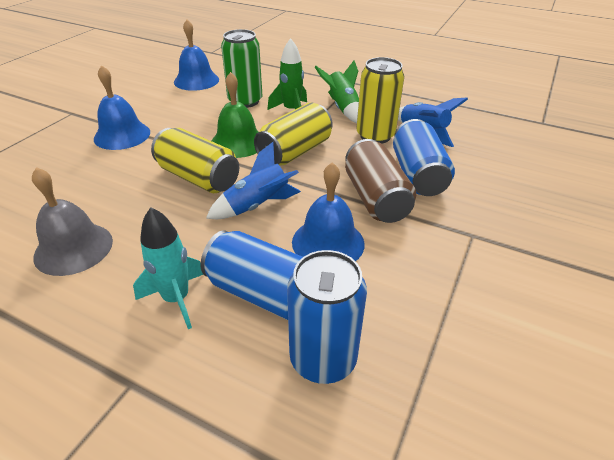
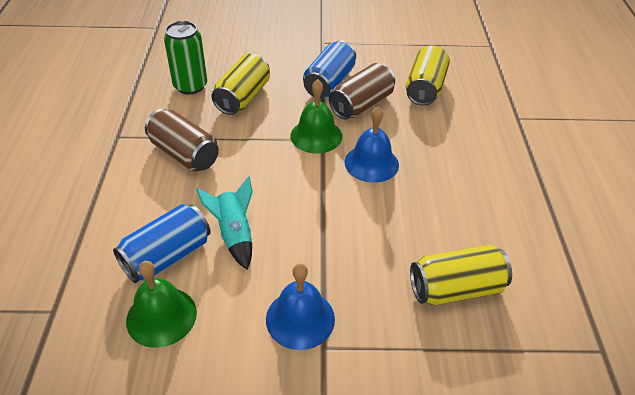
blue bell: [94,65,150,150] [174,20,219,91] [292,162,365,261] = 3 -> [266,263,335,350] [345,106,399,183] = 2
blue can: [201,230,303,320] [287,250,367,384] [393,119,455,196] = 3 -> [113,204,211,283] [303,40,356,98] = 2
blue rocket: [206,142,301,219] [398,98,468,147] = 2 -> none = 0
brown can: [345,139,416,223] = 1 -> [145,109,219,171] [329,63,395,119] = 2
green bell: [212,72,258,158] = 1 -> [126,261,197,348] [291,79,342,153] = 2
green rocket: [267,38,307,110] [315,61,359,123] = 2 -> none = 0
grey bell: [32,167,113,276] = 1 -> none = 0

